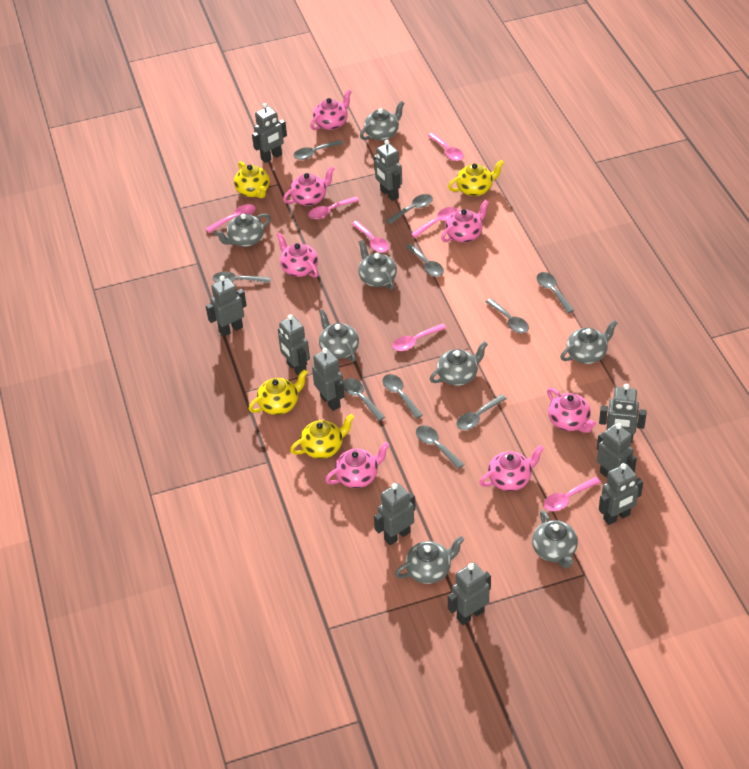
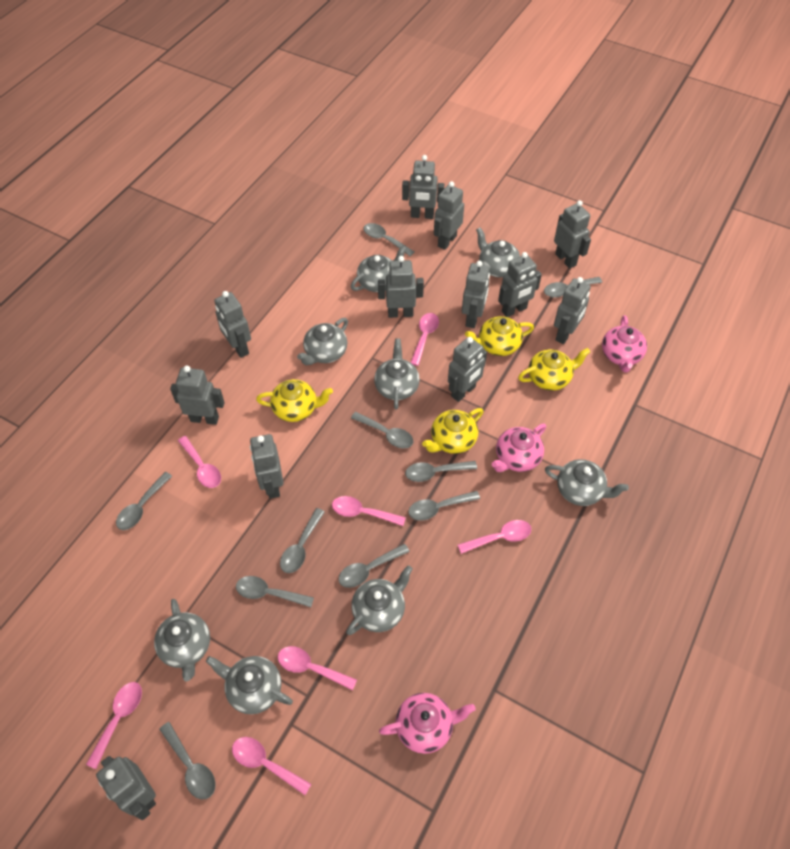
grey robot: [206,276,247,337] [252,103,287,163] [278,314,310,376] [312,348,345,411] [374,140,402,201] [374,483,416,545] [448,562,491,625] [597,423,637,478] [599,384,647,443] [599,463,643,525] = 10 -> [96,756,156,820] [170,366,225,425] [214,291,251,358] [250,434,283,499] [378,256,424,318] [402,155,444,219] [434,181,464,250] [448,337,487,402] [462,261,490,328] [498,252,542,317] [554,200,591,269] [554,277,591,344] = 12
pink teapot: [277,233,318,278] [283,166,335,206] [310,90,351,130] [325,442,390,488] [441,200,489,242] [479,445,544,491] [547,388,596,433] = 7 -> [379,693,476,754] [492,423,546,472] [602,315,647,373] = 3

